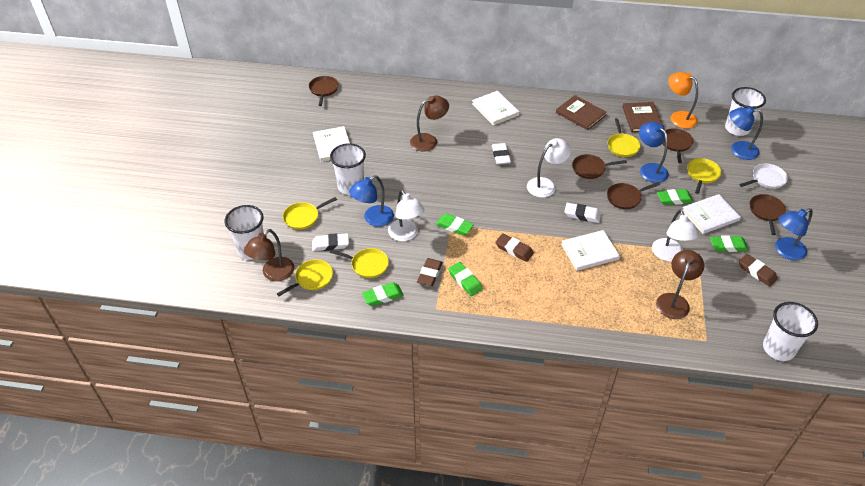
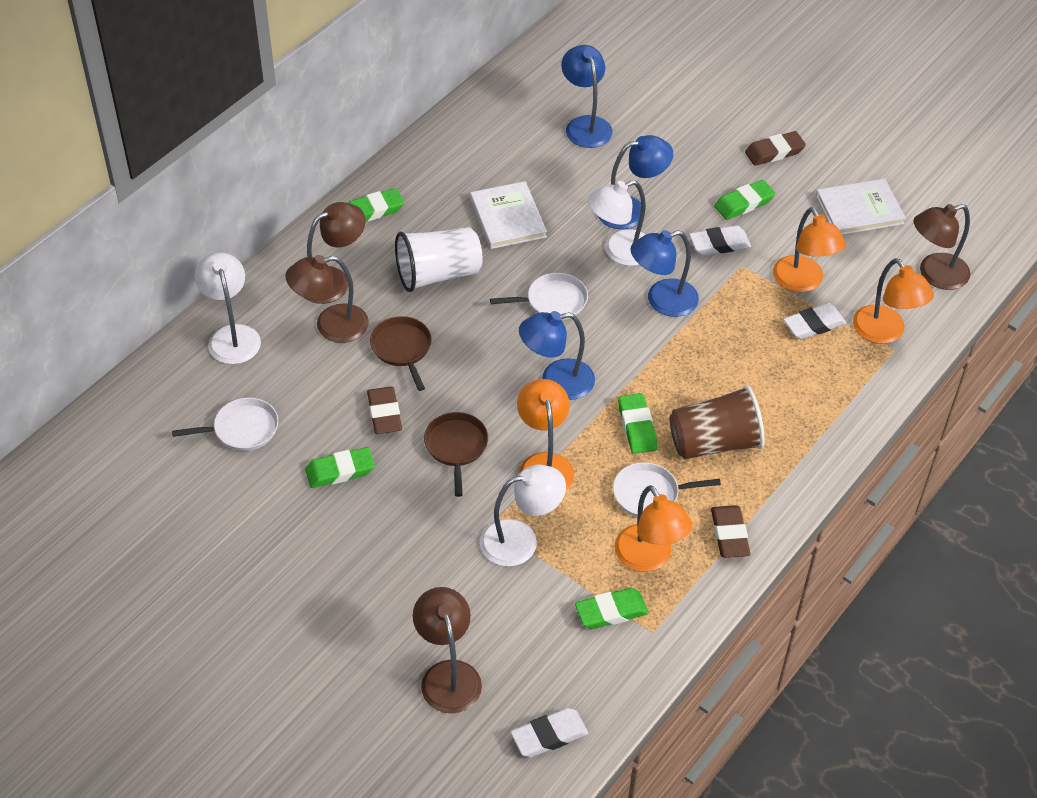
brown book: [556,95,607,130] [622,102,664,132] = 2 -> none = 0
brown cup: none = 0 -> [670,385,765,459] = 1
brown lamp: [244,229,294,281] [410,95,449,152] [656,250,704,319] = 3 -> [285,255,369,343] [305,202,365,304] [413,587,482,713] [913,204,971,290] = 4
brown pan: [309,76,339,106] [572,154,627,179] [607,182,660,209] [662,128,693,163] [750,194,786,235] = 5 -> [370,316,432,391] [424,412,488,497] = 2
orange lamp: [668,72,698,129] = 1 -> [517,379,574,490] [614,485,693,572] [773,207,846,292] [853,258,934,344] = 4
white book: [313,126,350,162] [472,91,519,126] [561,230,620,271] [683,194,741,234] = 4 -> [470,181,547,249] [816,179,906,235] = 2
white cup: [225,205,264,260] [330,143,366,195] [725,87,766,136] [763,302,818,361] = 4 -> [395,227,483,292] = 1
white pan: [739,164,788,189] = 1 -> [172,398,278,451] [490,273,588,320] [613,462,721,517] = 3
yellow pan: [277,259,333,296] [283,197,337,230] [330,248,389,278] [608,118,640,157] [687,158,721,194] = 5 -> none = 0

